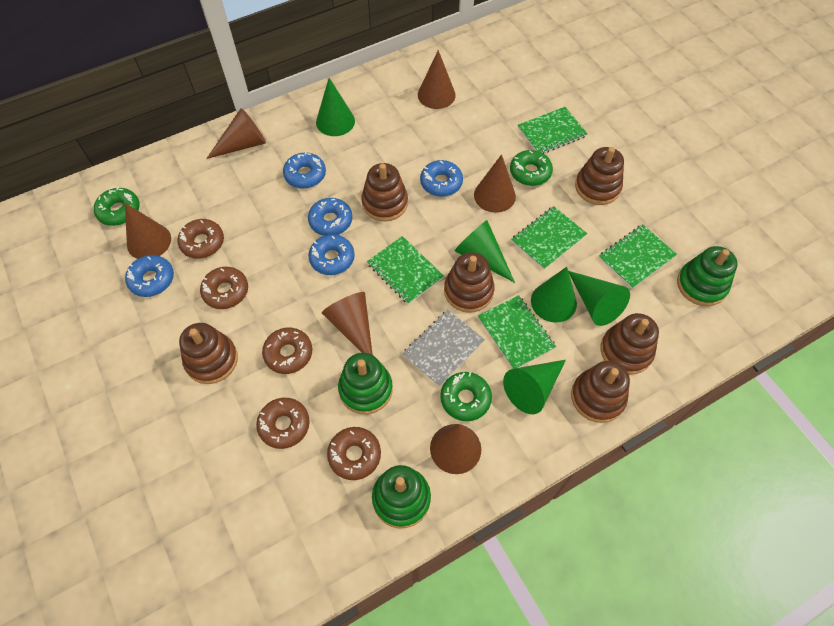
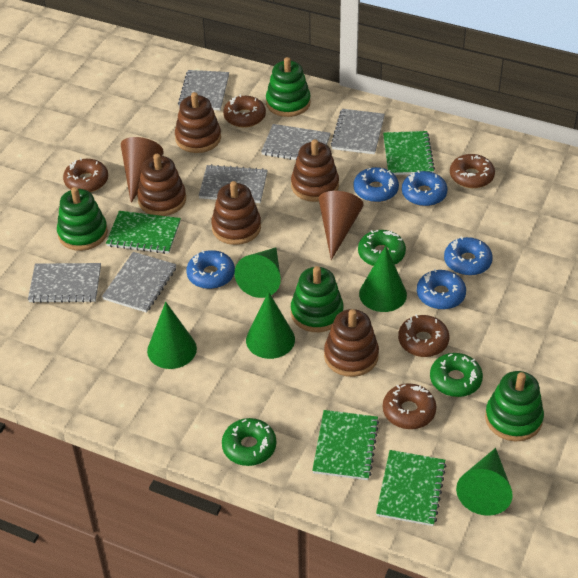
brown cone: [125,203,171,259] [206,108,266,159] [322,292,373,355] [418,50,456,109] [430,424,481,474] [474,154,516,213] = 6 -> [121,137,164,203] [319,191,364,260] = 2
brown stacking toy: [179,323,238,384] [362,163,408,222] [444,252,495,313] [571,361,630,423] [575,147,624,205] [600,313,659,375] = 6 -> [137,154,186,216] [175,92,221,153] [211,181,261,245] [291,139,339,202] [324,309,379,377] = 5
green notebook: [367,236,444,304] [478,295,556,369] [511,206,587,270] [518,107,588,154] [599,224,677,289] = 5 -> [106,211,181,254] [312,410,379,480] [376,450,446,526] [383,131,435,175] = 4
green stacking toy: [338,353,393,414] [372,465,431,529] [677,246,738,306] = 3 -> [57,187,108,251] [266,57,311,117] [291,266,344,332] [485,371,544,441] = 4
grey notebook: [402,310,485,387] = 1 -> [28,263,101,303] [102,252,177,313] [178,70,229,111] [199,164,268,203] [261,124,331,160] [331,109,385,154] = 6

